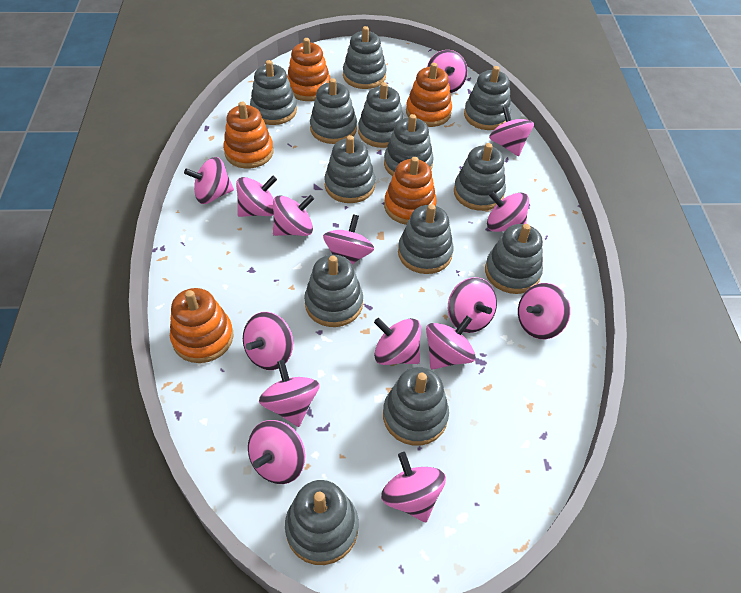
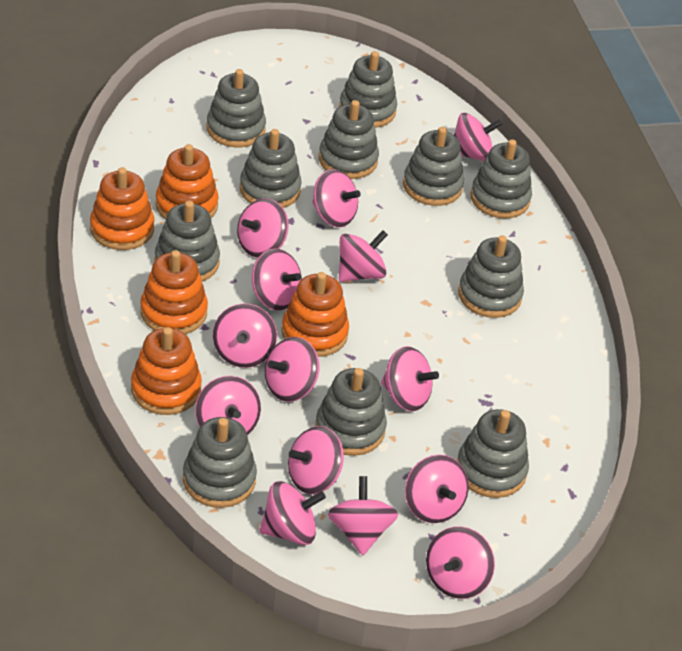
grey stacking toy: [250,60,297,125] [285,480,359,565] [304,255,363,327] [310,78,357,144] [324,135,375,203] [343,26,387,89] [358,82,404,148] [383,367,449,446] [384,114,434,176] [398,204,454,274] [454,143,506,211] [464,66,511,130] [485,224,543,294] = 13 -> [155,200,220,282] [183,417,257,508] [206,69,266,147] [240,129,302,208] [315,368,387,456] [319,100,379,179] [339,51,397,128] [403,127,464,206] [457,409,529,498] [458,235,524,318] [471,139,532,219] = 11
pink spinning top: [184,157,234,204] [236,176,277,217] [243,312,293,370] [248,420,306,484] [259,360,320,427] [273,195,314,236] [323,214,374,264] [374,318,421,365] [381,452,446,522] [426,316,475,370] [427,50,468,93] [448,277,497,333] [487,191,529,232] [489,106,534,156] [518,283,571,339] = 15 -> [195,376,261,435] [213,303,277,368] [237,198,289,258] [252,249,302,311] [259,481,326,545] [265,337,319,402] [288,426,344,494] [312,169,361,227] [328,476,398,555] [339,230,388,282] [381,346,439,411] [405,454,469,523] [426,526,495,599] [454,113,503,161] = 14

